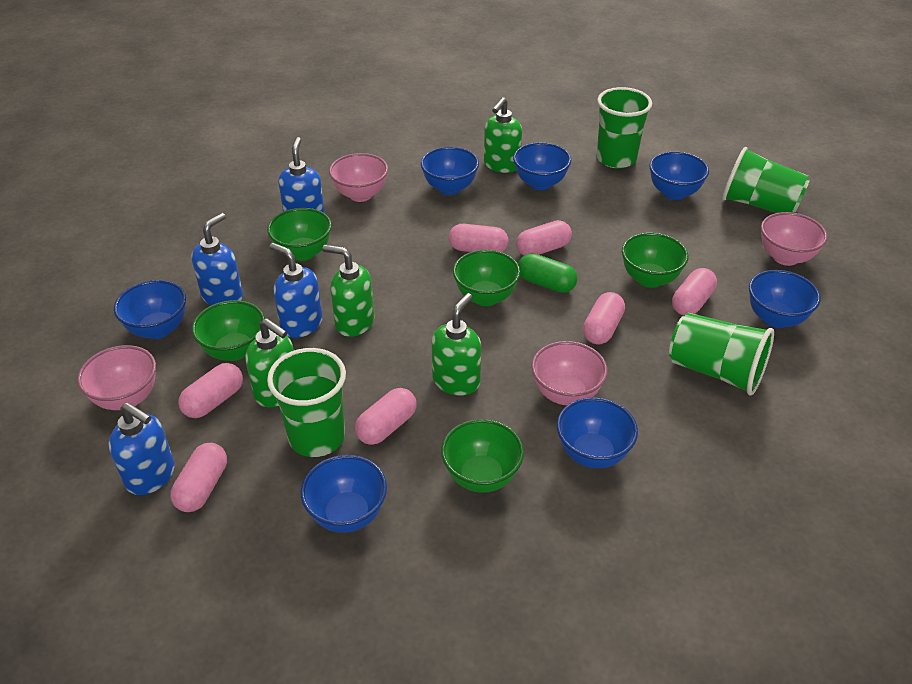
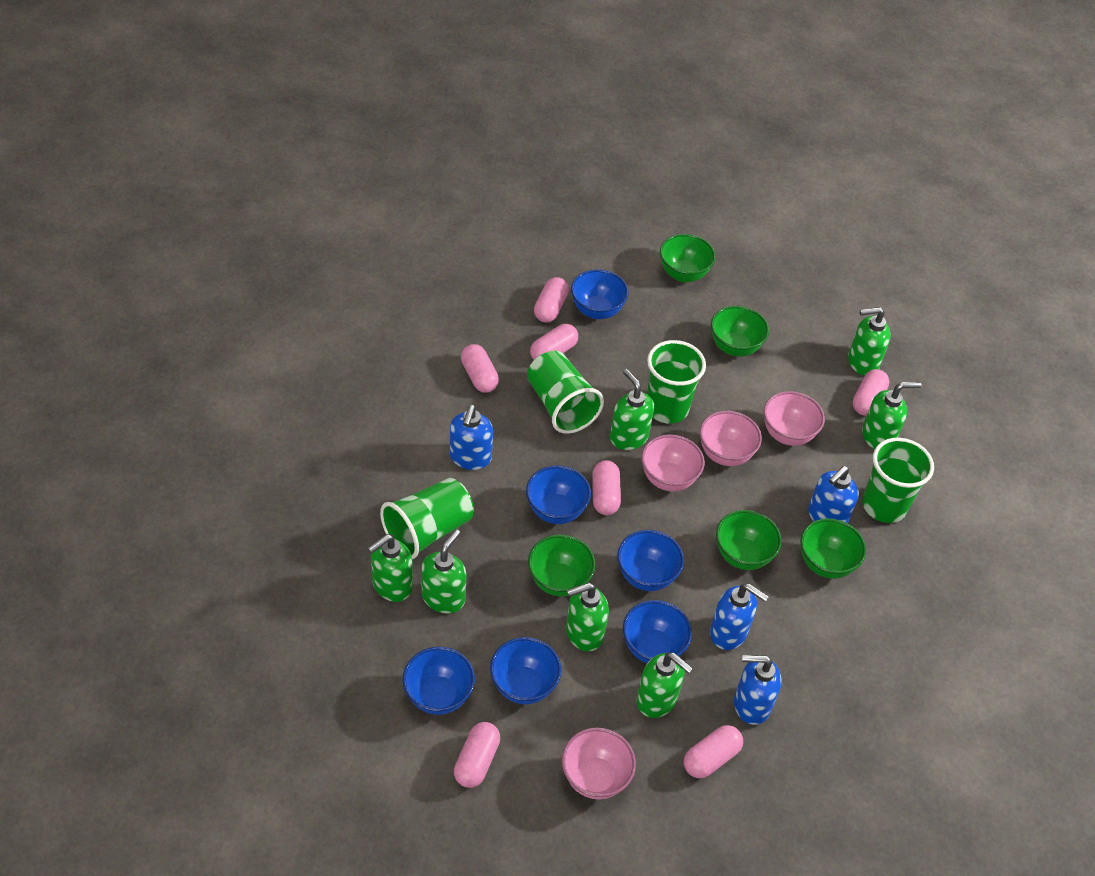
blue bowl: [114,280,186,339] [301,455,387,533] [421,147,479,195] [513,142,571,190] [557,397,638,468] [649,151,709,200] [749,270,821,328] = 7 -> [403,647,475,715] [490,637,561,704] [526,465,591,524] [571,269,629,319] [617,530,684,591] [623,600,692,663] = 6
green capsule: [518,253,577,293] = 1 -> none = 0
green soap dispenser: [245,318,294,408] [322,245,374,337] [432,293,481,396] [484,97,522,173] = 4 -> [368,534,413,602] [421,529,467,614] [566,583,609,652] [610,369,654,450] [636,652,693,718] [848,307,891,376] [862,382,921,450] = 7

